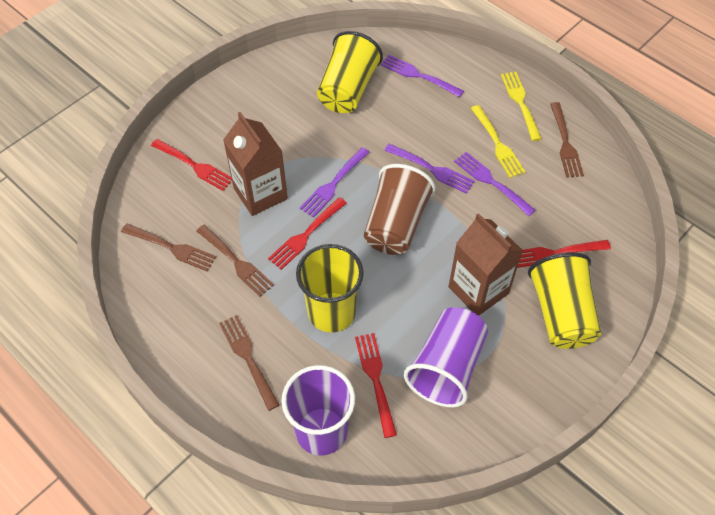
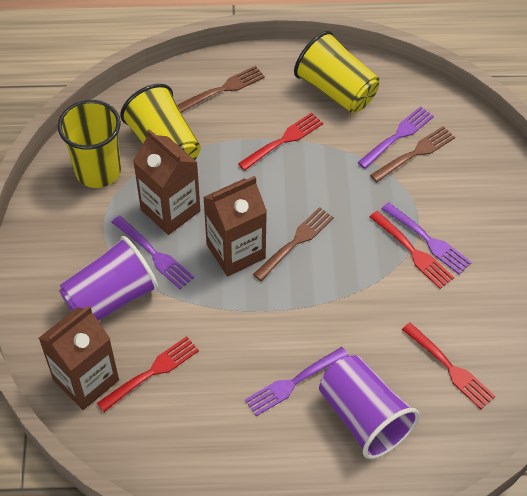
brown carton: [223,112,288,216] [449,213,523,316] = 2 -> [39,306,119,410] [133,129,201,235] [203,176,267,276] = 3
brown cup: [364,164,436,255] = 1 -> none = 0
brown fork: [121,224,216,271] [196,225,274,297] [219,315,280,411] [550,102,584,178] = 4 -> [177,66,265,113] [253,207,334,281] [370,126,455,182] = 3
yellow fork: [471,105,525,178] [501,72,542,141] = 2 -> none = 0

